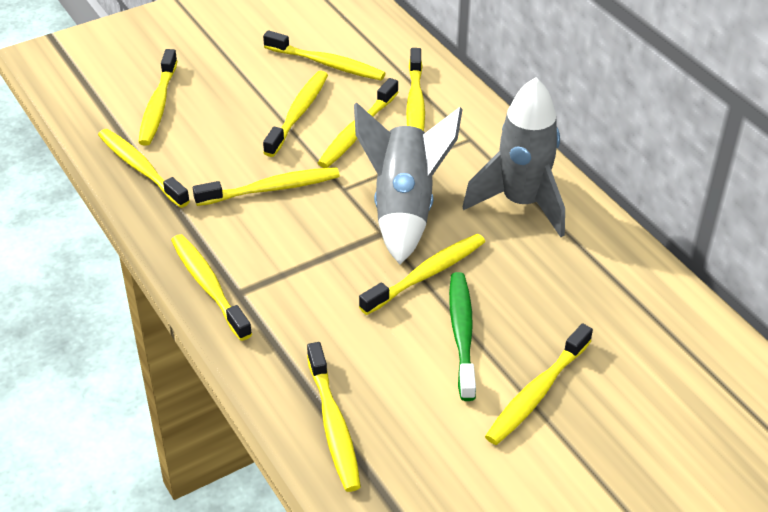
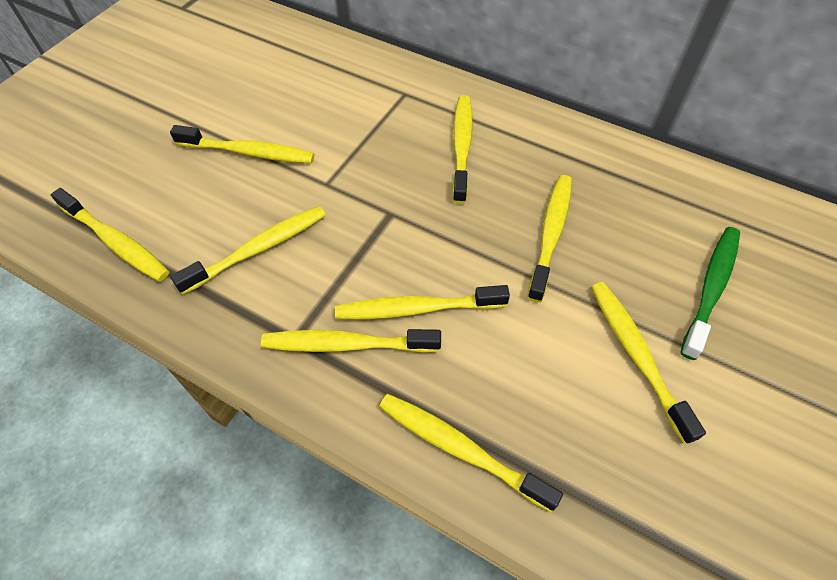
grey rocket: [354,102,463,265] [462,77,565,237] = 2 -> none = 0
yellow toothbrush: [98,129,190,208] [138,49,177,146] [171,234,252,341] [193,167,340,206] [263,31,385,80] [263,71,328,157] [307,342,361,492] [318,78,399,168] [359,234,485,315] [406,48,425,131] [485,323,593,445] = 11 -> [51,188,170,281] [170,125,314,163] [170,206,326,295] [261,329,441,352] [335,285,510,319] [379,394,563,512] [452,95,473,204] [527,175,572,303] [591,282,706,445] = 9

